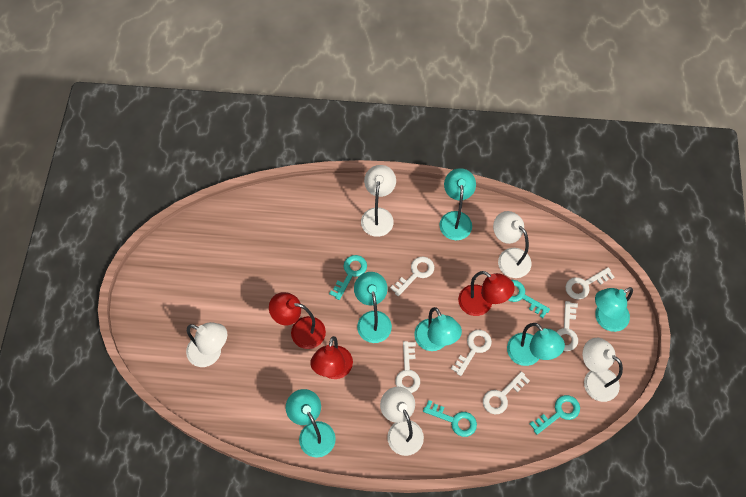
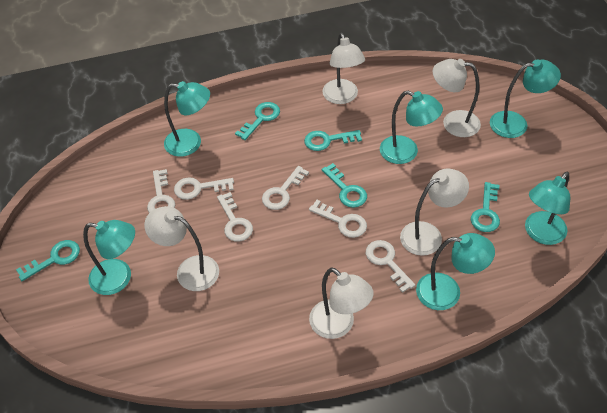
red lamp: [269,292,326,349] [310,336,353,379] [458,271,515,316] = 3 -> none = 0
turquoise key: [329,255,367,300] [423,400,477,437] [508,280,550,318] [530,395,580,435] = 4 -> [16,240,80,281] [235,102,280,140] [304,130,362,151] [322,163,367,208] [471,182,500,232] = 5

